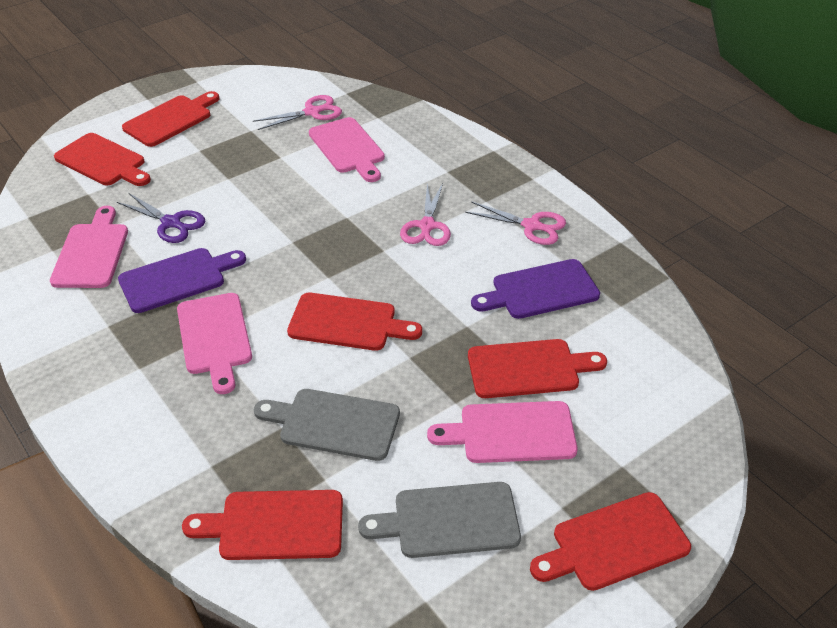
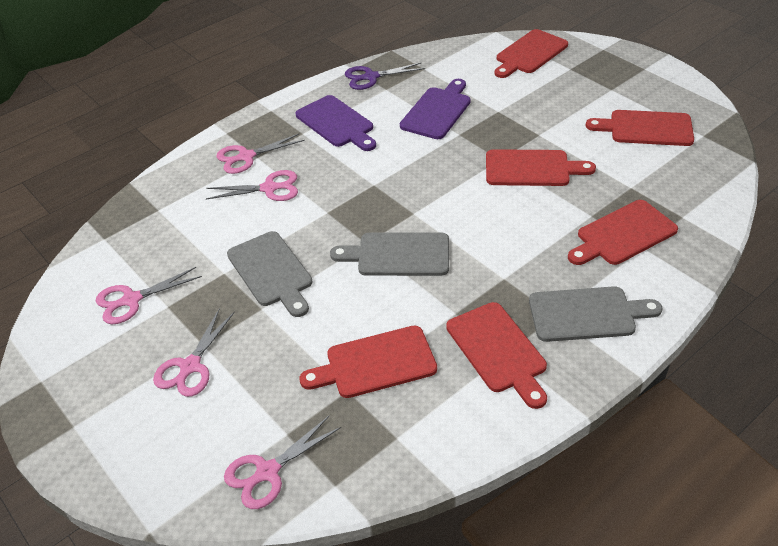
grey cutting board: [254,389,400,461] [358,482,521,558] = 2 -> [227,231,313,317] [330,232,449,276] [529,286,662,342] = 3
pink cutting board: [50,206,128,288] [177,293,252,394] [309,117,385,182] [427,401,578,463] = 4 -> none = 0
pink scissors: [253,95,342,130] [400,183,451,246] [465,201,566,245] = 3 -> [96,267,202,324] [153,308,235,397] [206,170,298,201] [216,134,305,174] [224,416,341,509] = 5

